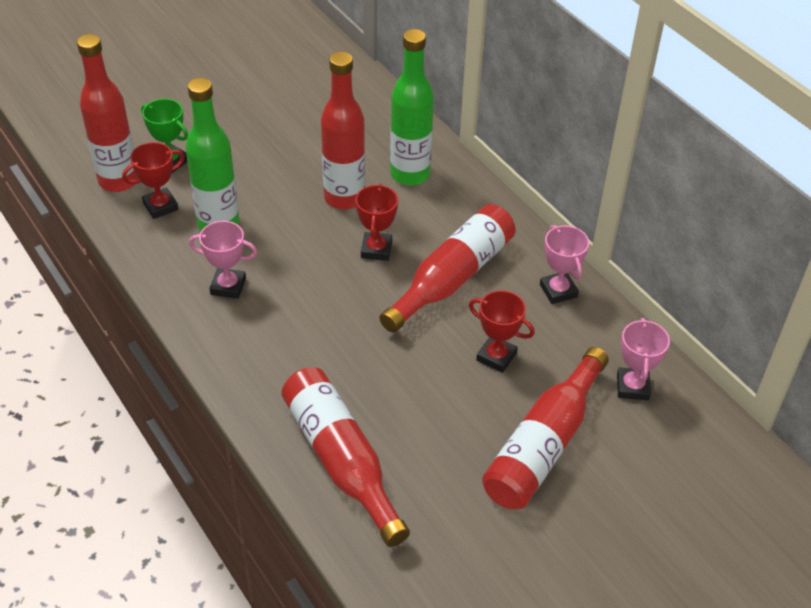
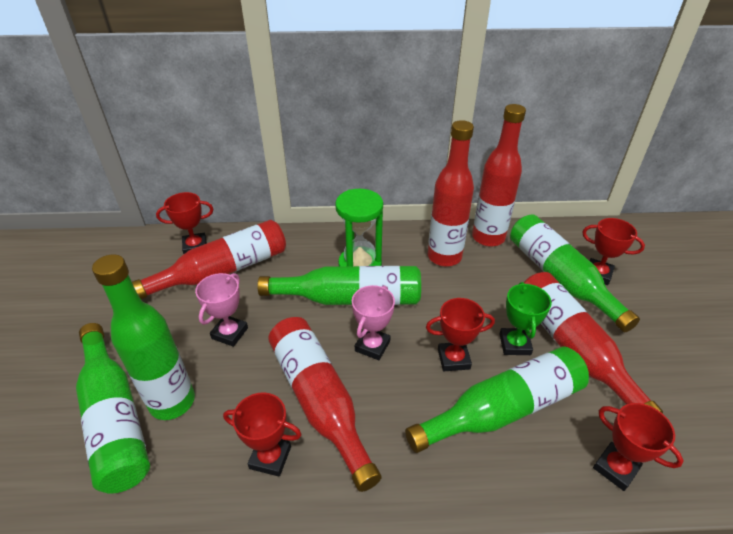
green bottle: [186,78,239,231] [390,29,434,186] = 2 -> [76,323,150,494] [92,254,195,420] [258,266,421,305] [405,346,589,453] [510,214,640,332] = 5
green hourglass: none = 0 -> [335,189,383,266] = 1
pink trophy: [189,221,258,299] [540,225,589,304] [617,318,670,400] = 3 -> [195,273,248,347] [352,285,395,360] = 2
red trophy: [122,142,184,219] [355,184,398,261] [469,290,535,373] = 3 -> [156,192,213,254] [223,392,302,477] [426,298,495,371] [582,218,645,285] [593,403,684,491] = 5

